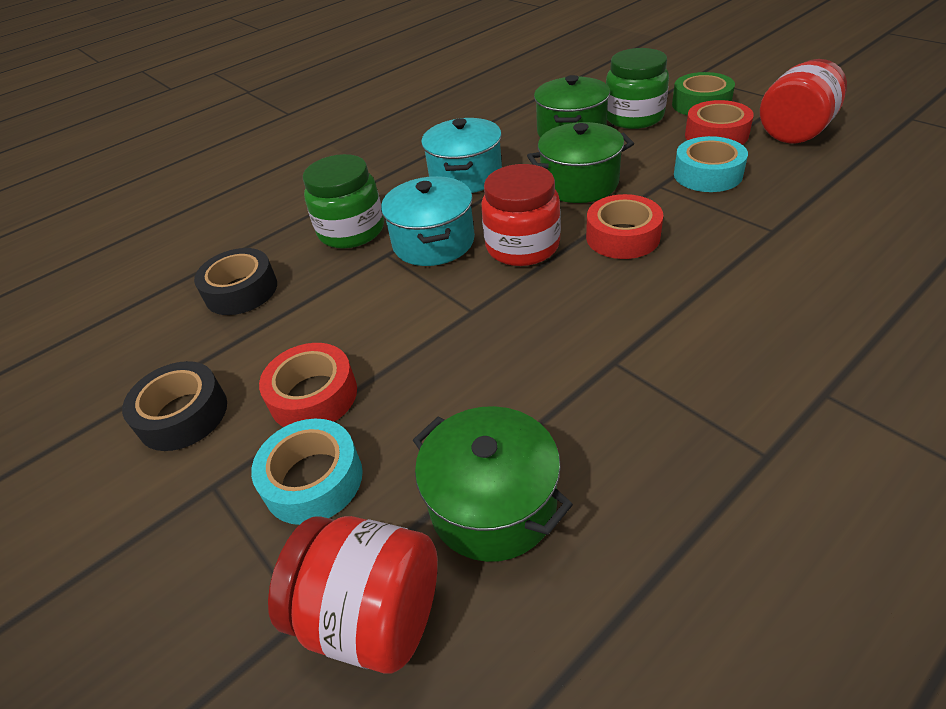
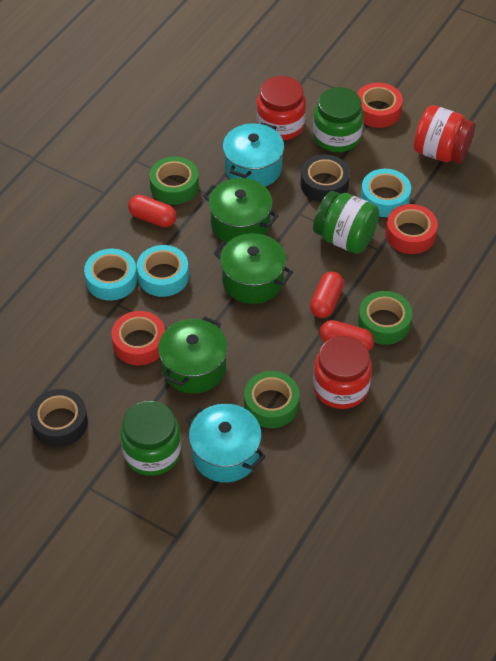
green jar: [303,154,384,249] [606,48,669,129] = 2 -> [120,401,181,476] [313,87,364,152] [313,191,379,254] = 3
green tape: [672,72,735,115] = 1 -> [149,156,199,205] [244,371,300,428] [358,291,412,345] = 3
red capsule: none = 0 -> [128,195,176,227] [310,271,344,318] [320,320,374,351] = 3
turquoise tape: [251,419,363,525] [674,136,748,192] = 2 -> [84,249,137,301] [137,245,189,297] [361,169,411,217] = 3

